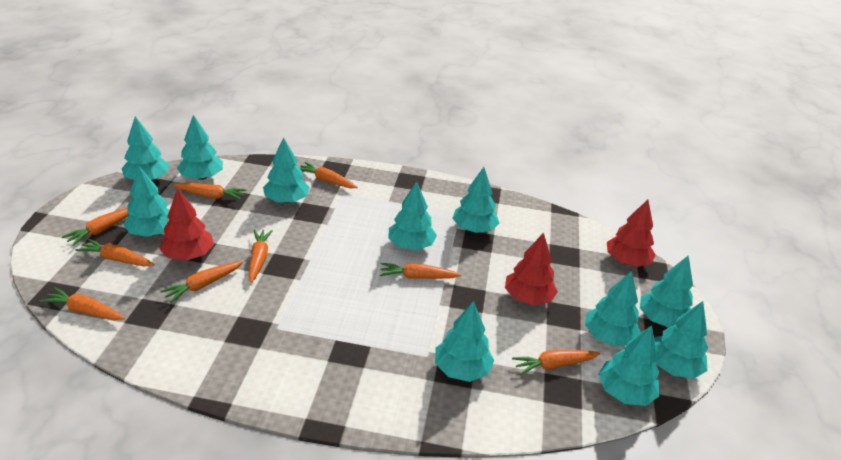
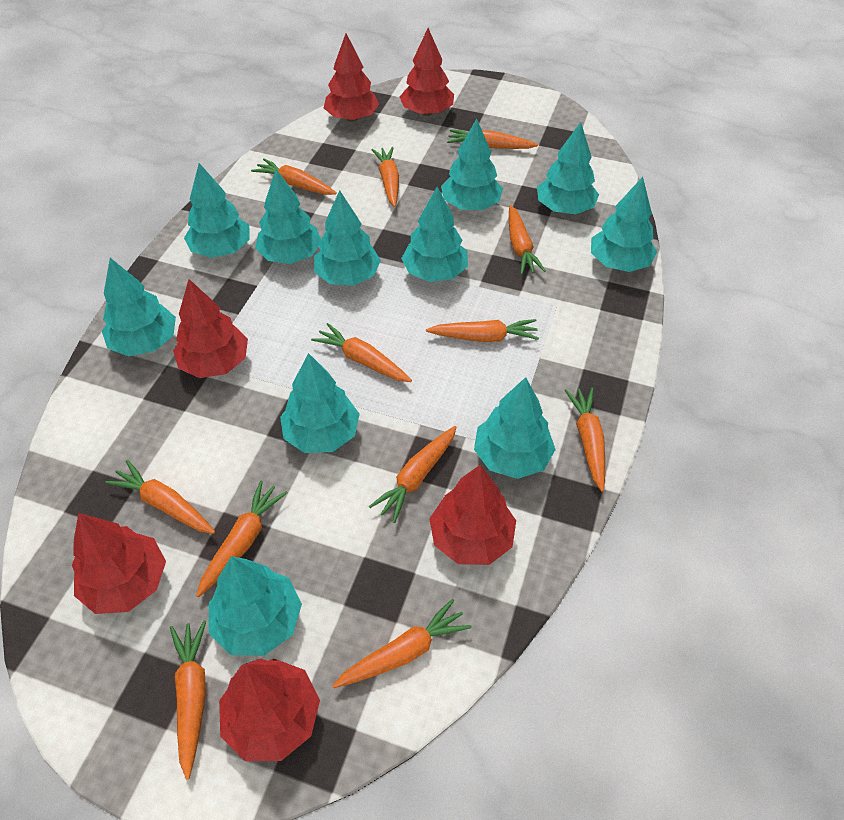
orange carrot: [40,287,125,320] [62,208,129,246] [75,239,154,266] [160,261,243,303] [173,183,246,200] [248,229,273,283] [299,162,358,188] [380,263,461,279] [512,350,600,375] = 9 -> [105,460,215,534] [170,620,206,780] [196,481,287,597] [251,159,337,195] [311,323,412,382] [332,599,472,688] [369,426,457,523] [371,147,399,207] [426,319,539,342] [447,129,538,149] [509,205,546,275] [564,388,605,492] = 12
red tree: [159,188,214,261] [505,233,558,306] [607,199,656,267] = 3 -> [72,513,166,614] [173,279,248,378] [219,658,320,761] [324,34,379,122] [400,28,454,116] [429,465,516,565] = 6

